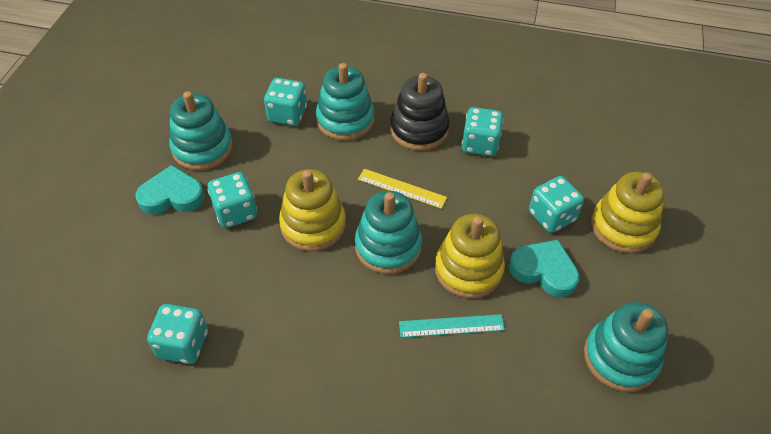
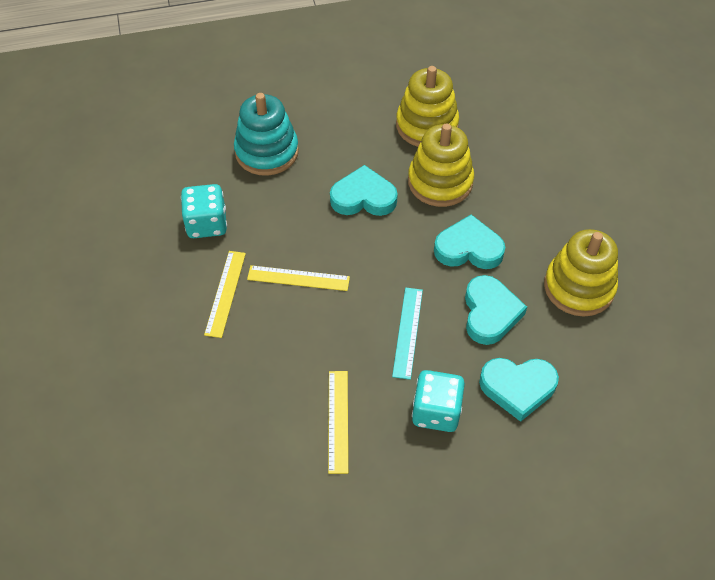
black stacking toy: [390,73,450,151] = 1 -> none = 0
turquoise dice: [147,304,208,364] [208,172,257,228] [264,78,307,126] [462,107,503,156] [529,176,584,233] = 5 -> [181,184,227,238] [412,370,465,432] = 2
turquoise heart: [135,165,205,214] [509,240,579,297] = 2 -> [330,165,398,216] [434,214,505,269] [465,275,527,345] [479,358,559,422] = 4
turquoise stacking toy: [169,91,233,170] [316,63,374,141] [355,191,422,274] [584,302,668,392] = 4 -> [234,93,299,176] = 1
yellow ruler: [358,169,447,209] = 1 -> [204,251,246,338] [247,265,350,291] [328,371,348,474] = 3

